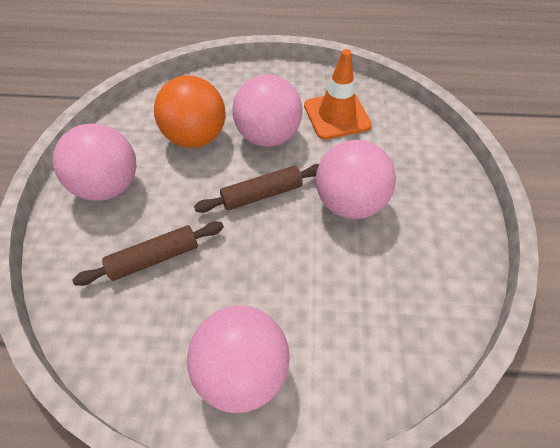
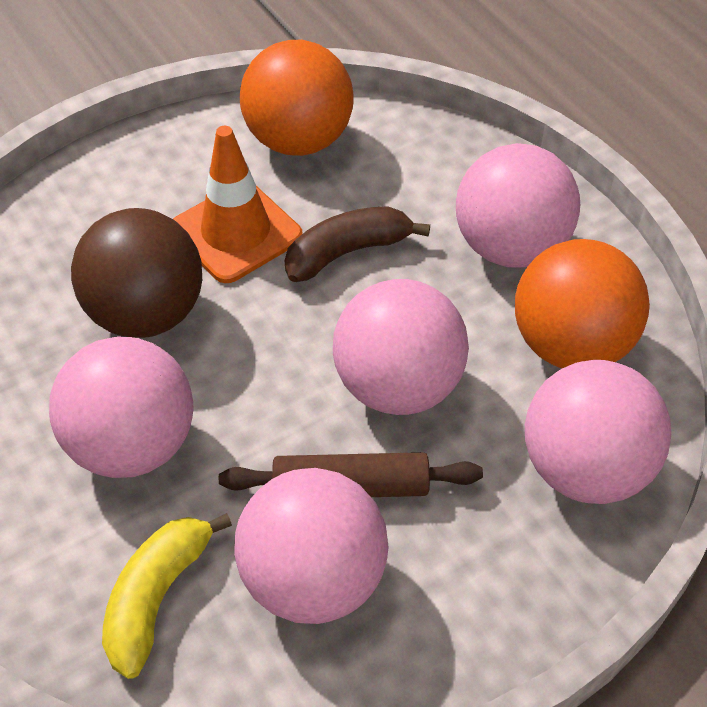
brown ball: none = 0 -> [71,208,202,338] = 1
brown banana: none = 0 -> [285,206,430,282] = 1
brown rolling pin: [72,221,224,286] [194,164,319,213] = 2 -> [219,452,483,497] = 1
orange ball: [154,76,226,148] = 1 -> [240,40,354,156] [515,239,650,368] = 2
pink ball: [53,123,136,201] [187,305,290,413] [232,74,302,147] [316,140,396,219] = 4 -> [49,336,193,478] [234,468,389,624] [333,279,469,415] [456,143,580,268] [525,360,671,504] = 5
yellow banana: none = 0 -> [102,513,232,679] = 1

